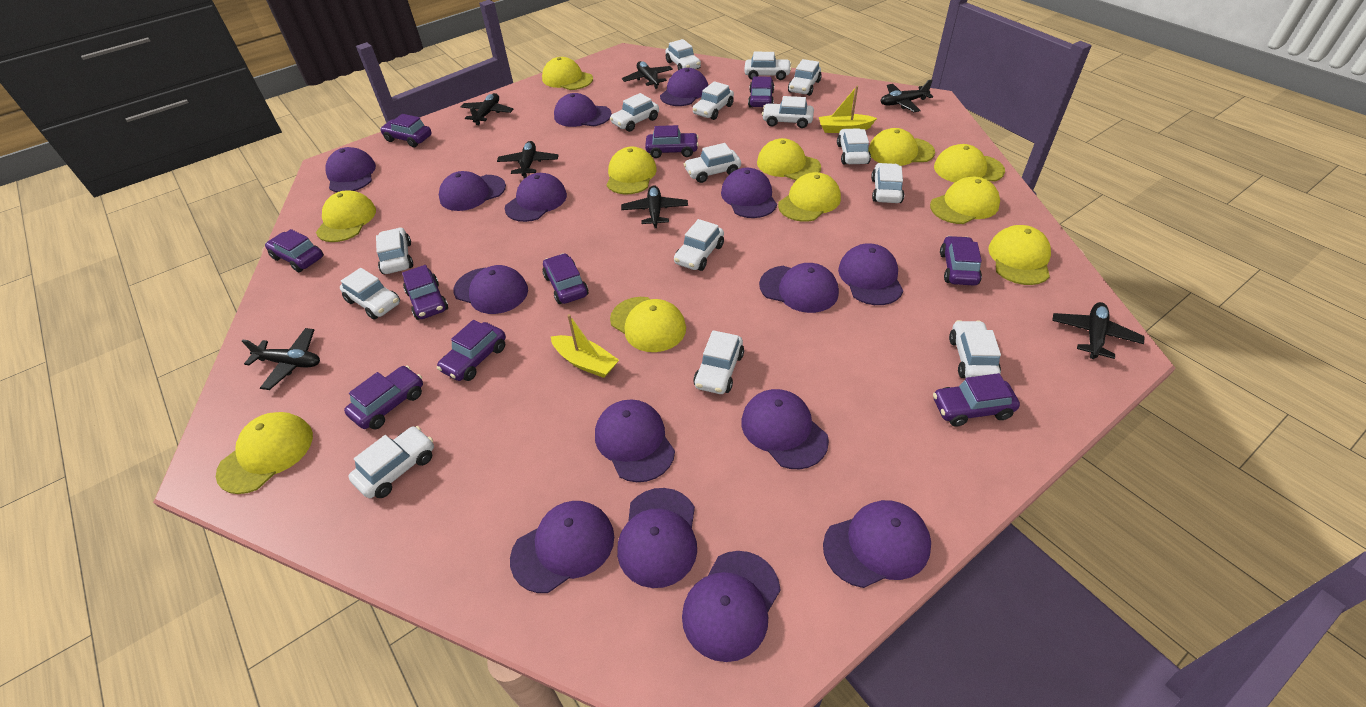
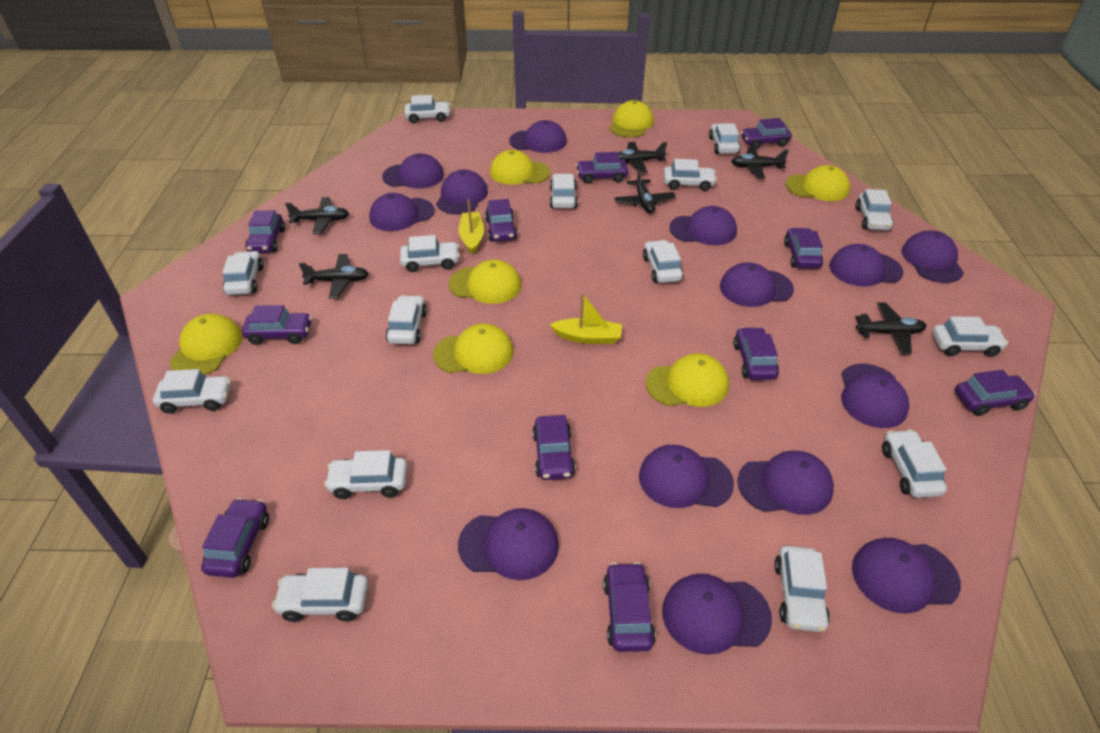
black plane: [242,328,320,390] [461,93,514,125] [497,141,559,178] [621,185,688,228] [622,61,673,89] [881,79,933,112] [1052,302,1144,359] = 7 -> [285,197,349,234] [299,254,369,299] [614,168,676,213] [618,142,667,172] [731,147,789,178] [855,303,927,354] = 6
purple cap: [325,147,376,192] [439,171,506,211] [453,265,528,314] [505,173,567,222] [510,501,614,593] [554,93,612,127] [595,399,675,482] [617,488,697,588] [660,68,708,106] [682,551,780,662] [721,168,777,218] [741,389,829,469] [759,263,839,313] [823,500,931,588] [838,243,903,305] = 15 -> [369,193,435,231] [382,153,444,189] [436,169,488,214] [458,508,559,580] [509,120,567,153] [639,445,734,508] [662,574,772,655] [669,206,737,245] [720,262,794,307] [737,450,834,515] [829,244,903,287] [841,364,909,428] [852,538,961,614] [902,230,964,283] = 14
purple car: [265,229,324,272] [344,365,423,429] [380,114,432,147] [402,265,448,320] [437,320,506,381] [543,253,589,304] [645,125,699,158] [748,76,774,108] [933,373,1020,427] [940,236,982,286] = 10 -> [201,498,269,578] [242,305,312,345] [245,210,285,253] [485,199,518,242] [532,415,576,480] [576,152,628,184] [603,562,656,652] [733,327,779,380] [741,118,792,149] [784,228,823,269] [955,370,1036,416] = 11
yellow cap: [216,412,313,494] [316,190,376,242] [542,57,593,90] [607,147,657,195] [610,297,686,352] [757,138,821,180] [778,172,841,222] [868,128,935,166] [930,177,1000,224] [934,144,1005,182] [988,225,1051,285] = 11 -> [170,313,242,375] [433,323,513,374] [449,260,521,304] [490,150,550,185] [609,100,654,137] [645,353,729,407] [786,165,850,201] = 7

